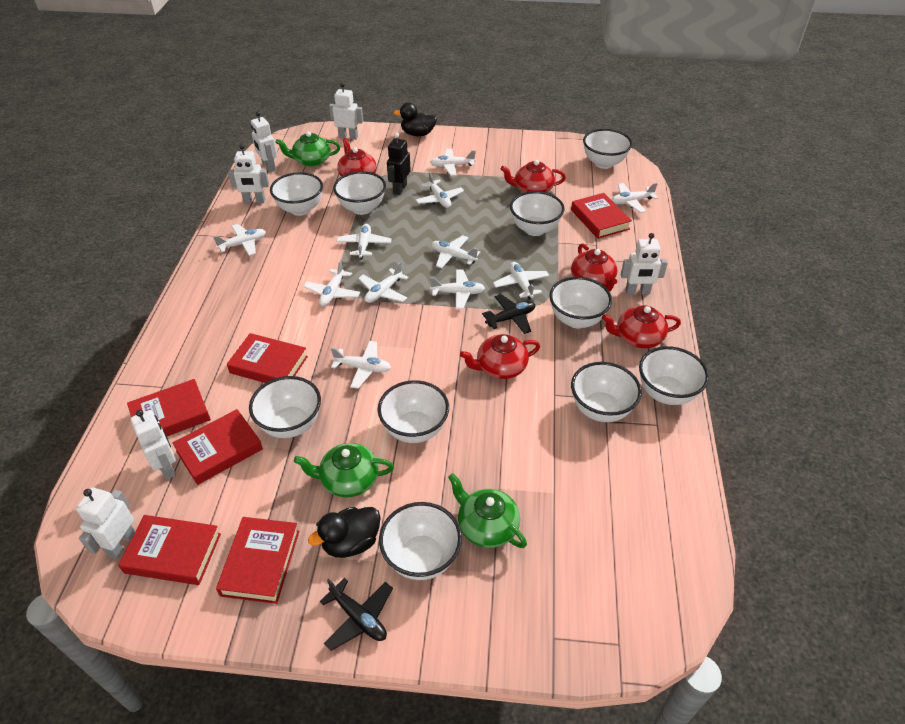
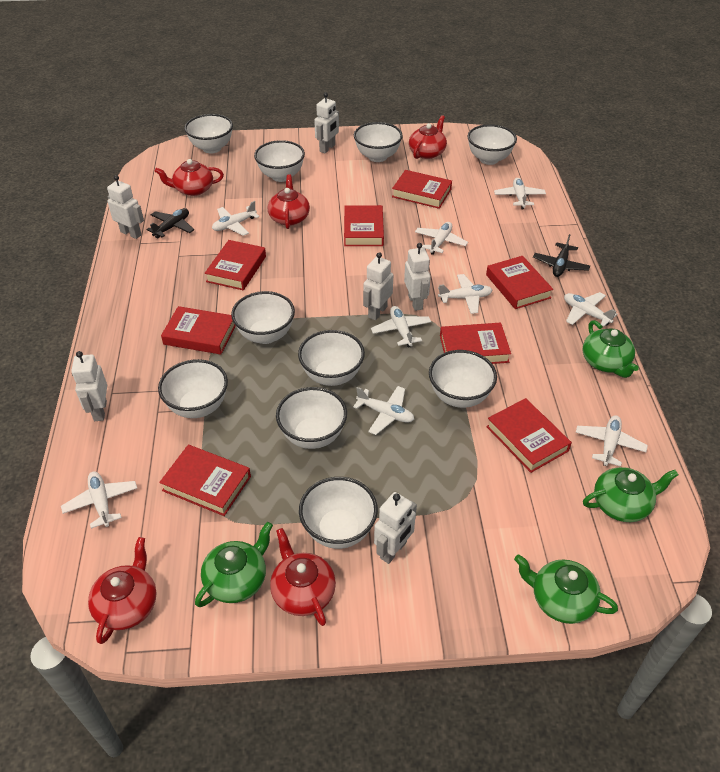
black duck: [308,507,381,558] [394,102,437,136] = 2 -> none = 0
black robot: [387,133,411,195] = 1 -> none = 0
green teapot: [275,131,340,167] [294,443,394,497] [448,473,527,548] = 3 -> [195,522,273,607] [514,555,618,624] [582,320,639,378] [583,467,679,522] = 4
red book: [118,515,221,585] [127,379,211,438] [172,409,263,485] [216,517,299,604] [227,333,308,383] [571,193,632,239] = 6 -> [159,445,251,516] [161,306,236,354] [205,240,266,290] [344,205,384,246] [392,170,452,209] [440,323,511,364] [486,256,553,309] [486,398,572,473] = 8
white plane: [213,224,266,256] [303,260,360,306] [331,341,391,389] [337,224,392,259] [358,262,409,303] [416,172,464,208] [430,149,476,176] [430,270,485,309] [431,235,480,268] [493,262,549,300] [612,183,658,213] = 11 -> [61,471,137,529] [212,201,260,236] [353,386,414,435] [371,306,431,348] [415,222,468,255] [438,274,492,314] [494,178,546,210] [564,292,617,326] [576,415,648,467] = 9

